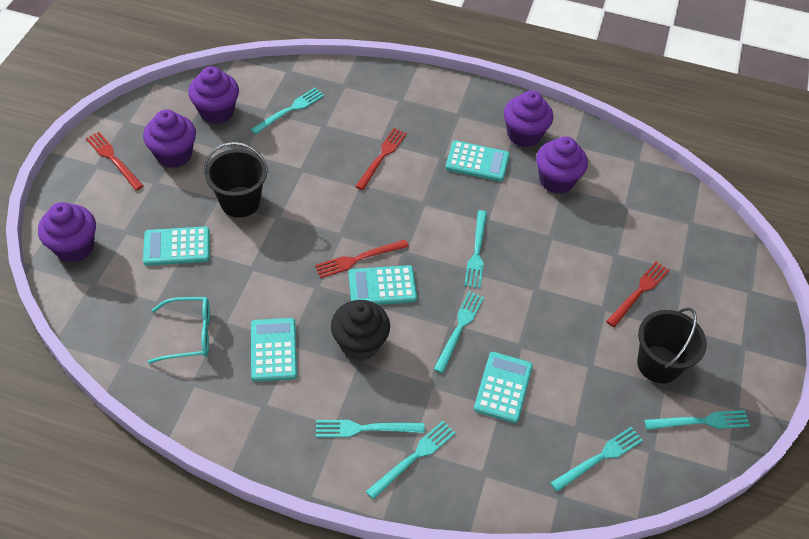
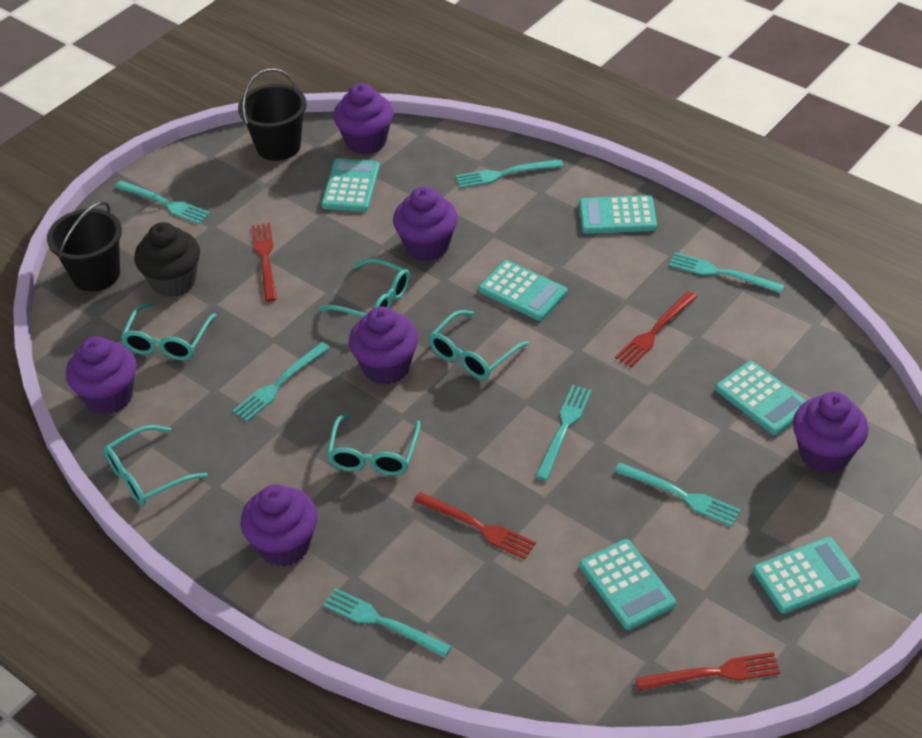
purple cupcake: [38,202,96,262] [143,109,196,168] [188,66,239,124] [504,91,553,148] [536,136,588,194] = 5 -> [66,336,137,415] [241,484,317,567] [333,83,394,155] [349,307,418,385] [393,187,458,261] [793,392,869,473] = 6
turquoise calculator: [143,226,210,266] [251,318,297,382] [349,265,417,305] [446,141,510,181] [474,352,533,423] = 5 -> [321,158,380,212] [478,260,567,321] [579,195,657,234] [580,539,676,630] [715,361,806,435] [753,537,861,614] = 6
turquoise glasses: [148,297,210,364] = 1 -> [104,425,207,506] [121,303,217,360] [319,258,410,317] [327,413,421,476] [429,310,529,379] = 5

